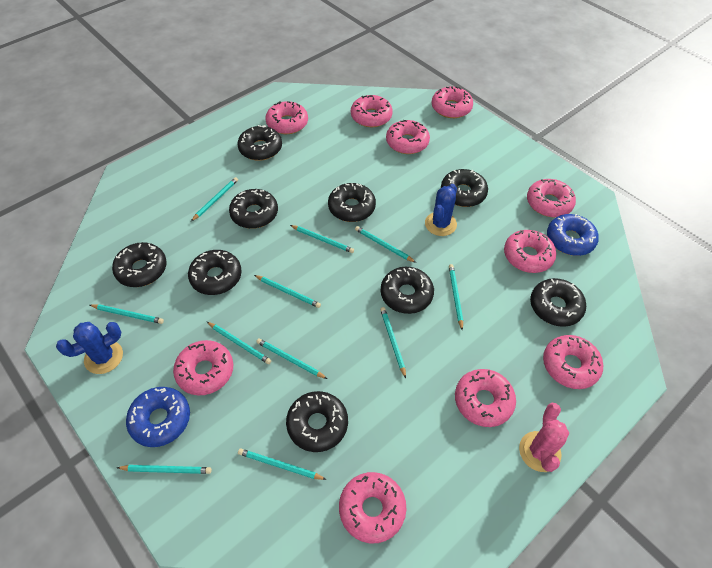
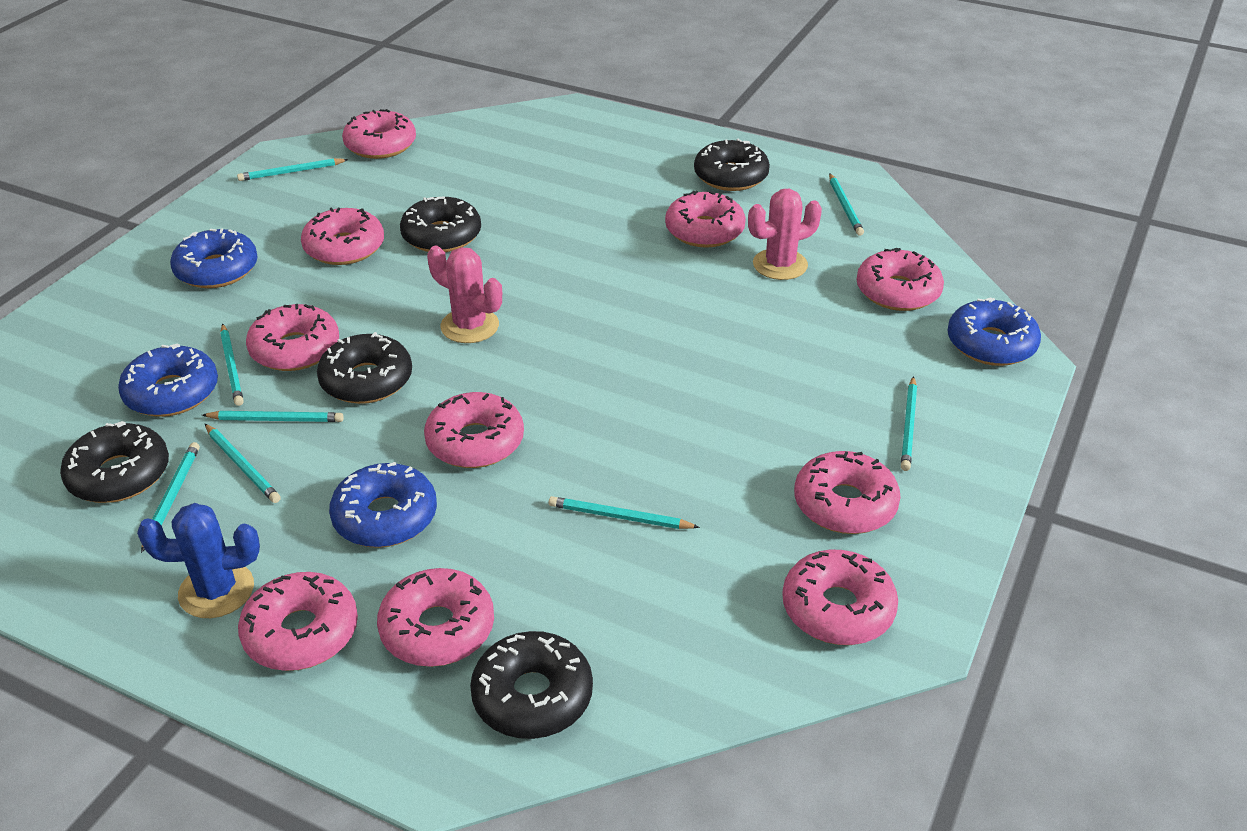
black donut: [112,242,167,287] [188,250,242,295] [229,189,278,229] [237,125,282,161] [286,391,348,452] [328,183,376,222] [381,267,434,314] [441,169,488,207] [530,278,586,327] = 9 -> [60,421,169,503] [317,332,412,404] [400,196,481,252] [470,631,593,739] [694,139,770,191] = 5
blue cactus: [56,322,123,374] [425,184,457,236] = 2 -> [137,503,260,618] = 1
blue donut: [126,387,190,447] [547,214,599,256] = 2 -> [118,343,218,417] [170,228,258,288] [329,462,437,548] [947,297,1041,366] = 4
pink cactus: [519,403,569,472] = 1 -> [427,246,502,343] [748,189,822,280] = 2
turquoise pencil: [90,304,164,324] [117,465,212,474] [191,177,238,221] [207,322,271,364] [238,448,327,480] [254,275,321,308] [256,338,327,379] [290,225,354,253] [355,226,416,263] [380,307,406,378] [449,264,463,330] = 11 -> [141,442,200,553] [202,411,344,422] [205,424,281,503] [220,324,244,406] [237,158,349,181] [549,496,700,529] [829,173,864,236] [901,376,917,471] = 8

